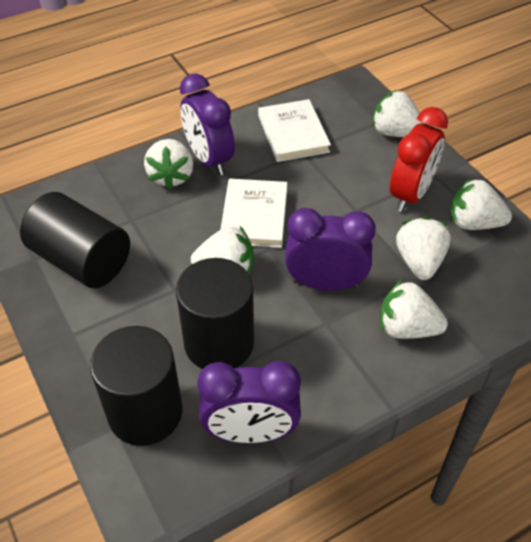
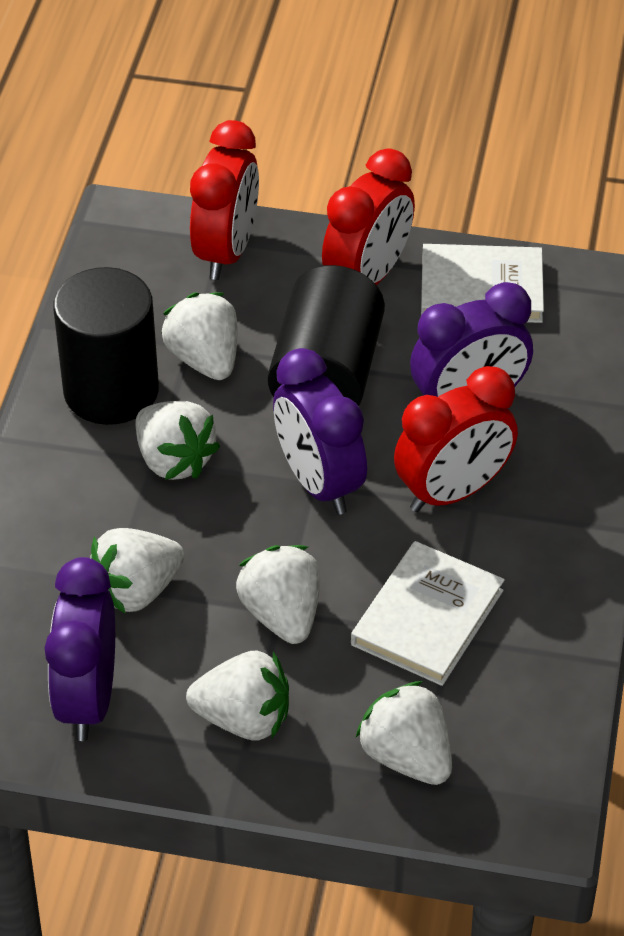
black cylinder: [20,192,130,288] [90,326,183,446] [176,258,254,369] = 3 -> [53,267,159,425] [267,265,385,406] = 2
red clock: [390,107,448,212] = 1 -> [190,120,259,280] [322,148,415,285] [394,366,518,512] = 3

